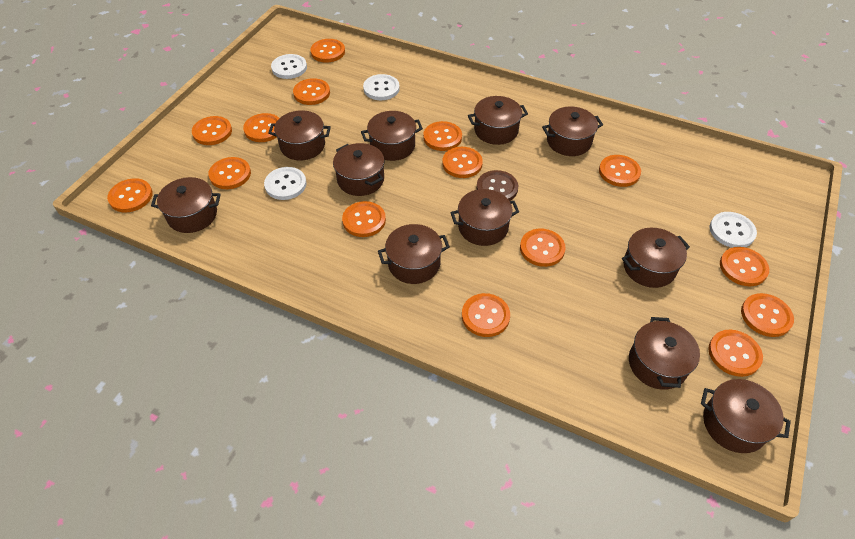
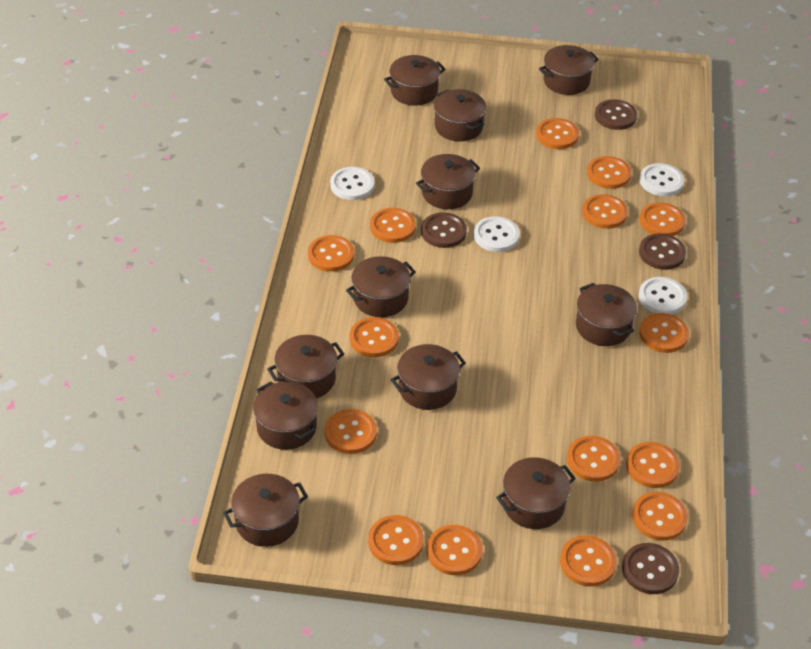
brown button: [477,170,518,201] = 1 -> [421,212,467,248] [595,99,637,130] [622,543,679,594] [639,234,686,270] = 4

